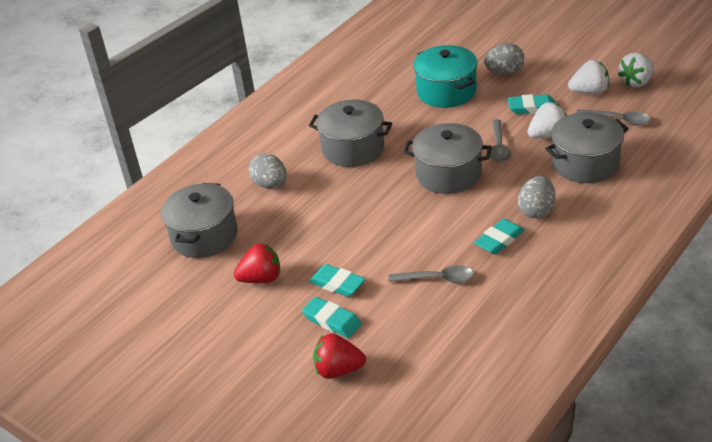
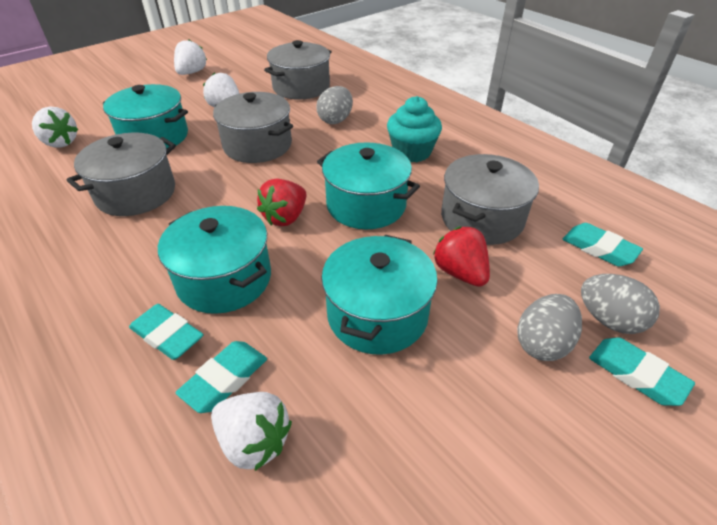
grey spoon: [388,265,474,283] [490,119,511,163] [576,109,651,125] = 3 -> none = 0
turquoise cupcake: none = 0 -> [387,96,442,162] = 1
turquoise pot: [413,45,478,108] = 1 -> [103,84,188,149] [158,206,271,314] [317,142,420,229] [321,235,438,355] = 4
white strawberry: [527,102,567,138] [568,60,609,94] [618,53,654,88] = 3 -> [32,107,78,148] [174,39,207,75] [203,73,240,108] [211,392,292,471] = 4

